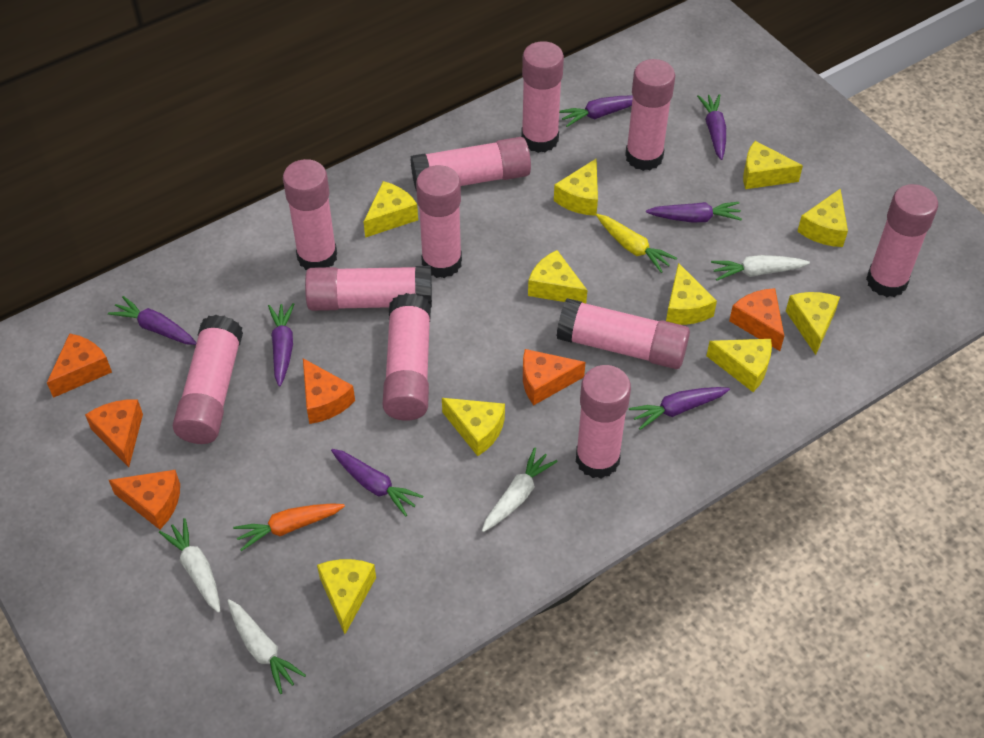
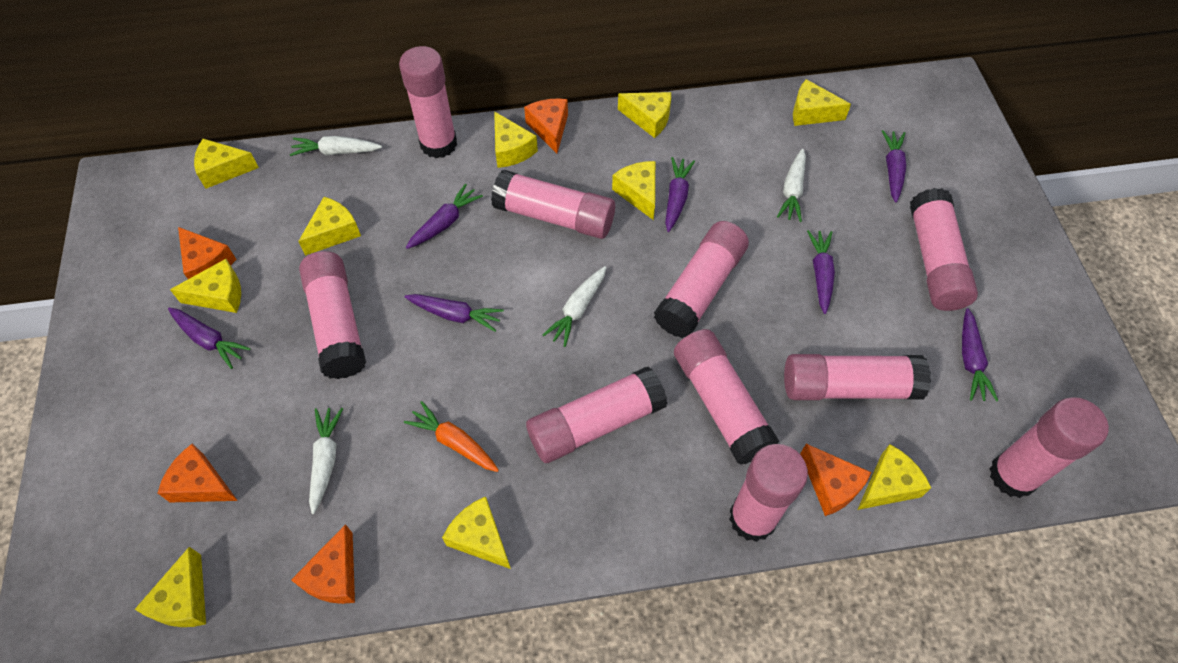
orange cheese: [47,333,112,398] [85,399,143,467] [109,470,180,530] [303,358,355,424] [523,349,586,405] [729,288,784,351] = 6 -> [158,444,238,503] [178,227,236,279] [291,524,355,604] [524,98,568,154] [800,444,872,516] = 5
pink glue stick: [173,315,243,444] [283,159,337,270] [305,266,432,311] [383,293,431,421] [411,137,531,192] [416,165,462,278] [521,41,564,153] [557,298,690,369] [576,365,631,479] [625,59,675,171] [866,184,938,297] = 11 -> [299,251,366,379] [399,46,457,158] [491,170,615,239] [526,366,667,463] [654,221,749,338] [674,329,779,465] [729,444,808,542] [784,354,931,400] [910,188,978,311] [989,397,1109,498] = 10
yellow carrot: [596,214,677,273] = 1 -> none = 0

